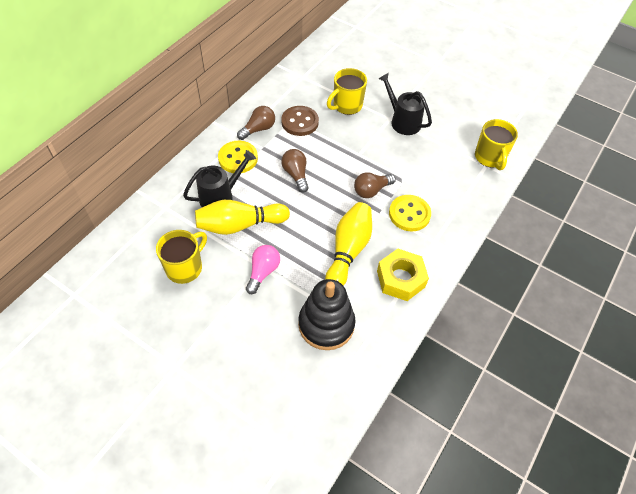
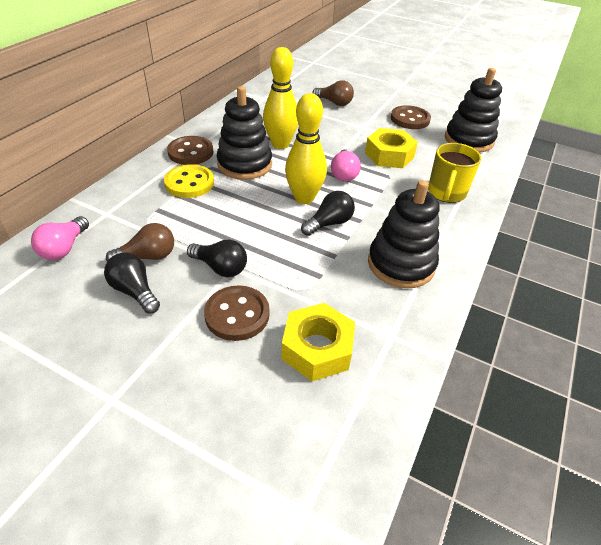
black light bulb: none = 0 -> [104,252,160,314] [187,239,247,277] [301,191,355,236] = 3
black stacking toy: [298,279,356,350] = 1 -> [217,86,272,180] [368,180,440,288] [445,68,502,153] = 3
black watering can: [183,150,256,207] [378,73,432,135] = 2 -> none = 0
brown button: [281,106,319,136] = 1 -> [167,136,213,165] [204,285,270,341] [391,105,431,129] = 3
brown light bulb: [237,106,275,140] [281,149,309,193] [354,172,396,198] = 3 -> [106,223,174,262] [312,80,354,106] = 2
pink light bulb: [246,245,280,294] = 1 -> [31,216,89,260] [331,149,361,182] = 2
yellow button: [218,141,258,173] [389,195,431,231] = 2 -> [164,164,214,198] = 1
yellow mug: [156,230,207,284] [327,68,367,115] [475,119,518,170] = 3 -> [428,143,482,203] = 1
yellow nut: [377,249,429,301] = 1 -> [281,303,355,381] [365,128,418,168] = 2

